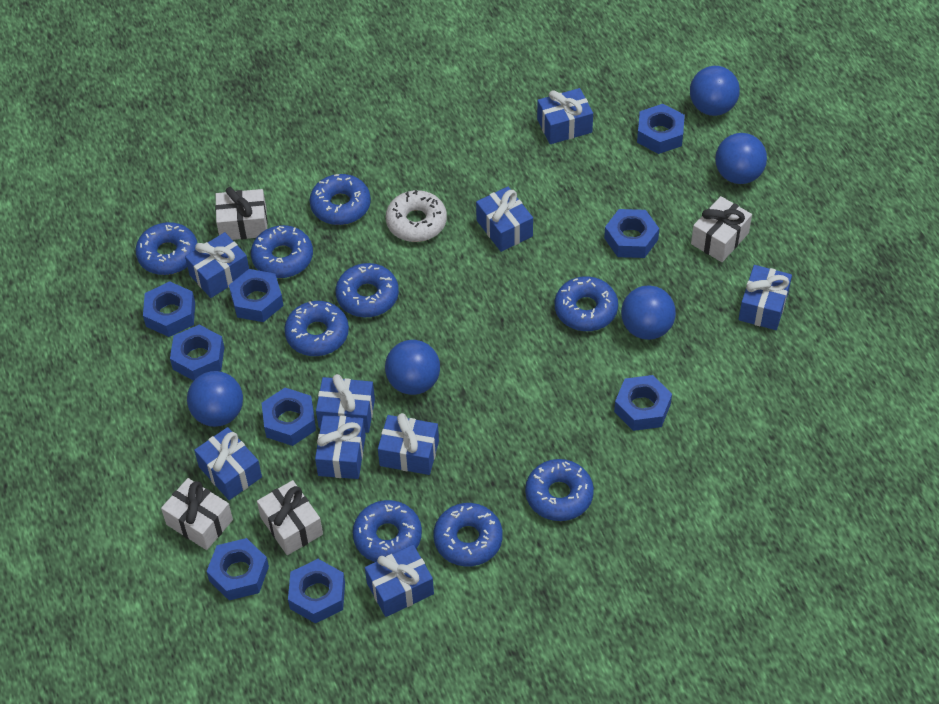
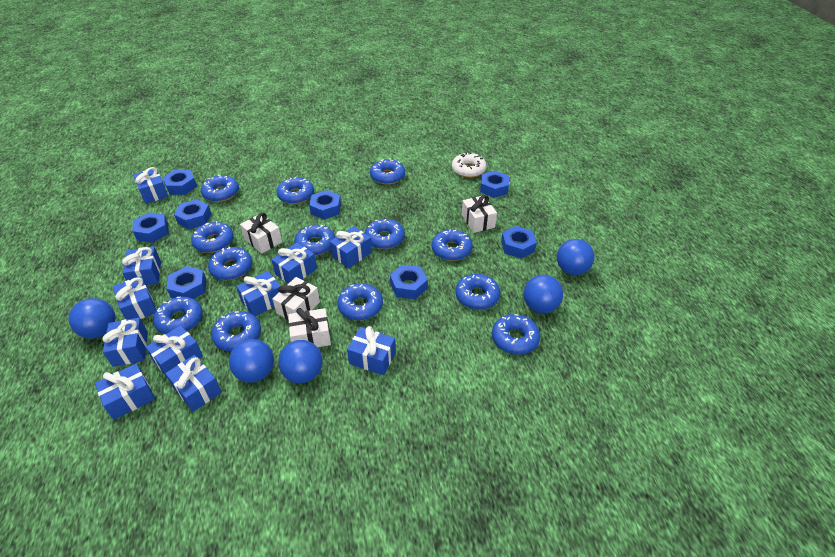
blue donut: [135,222,197,275] [251,225,313,278] [284,301,349,356] [310,174,371,225] [336,263,399,317] [353,500,422,562] [434,503,503,566] [525,459,594,521] [555,276,618,331] = 9 -> [153,297,203,334] [191,221,234,253] [201,175,239,202] [208,247,252,280] [211,311,261,352] [277,177,314,204] [294,225,335,256] [337,283,383,320] [365,219,405,249] [370,158,405,185] [432,229,473,261] [455,274,500,310] [492,314,540,355] = 13
blue gift: [185,232,249,298] [194,427,262,500] [315,415,366,479] [316,374,375,433] [365,545,434,617] [378,413,439,475] [476,187,533,252] [537,88,593,144] [738,265,792,330] = 9 -> [95,363,155,420] [102,318,148,367] [113,276,156,320] [122,246,161,285] [133,167,168,204] [145,325,203,377] [165,355,222,412] [236,271,281,316] [271,243,317,284] [330,226,372,268] [347,326,396,375] = 11
blue nut: [143,281,195,337] [170,325,224,381] [206,538,269,600] [229,269,284,322] [262,388,316,446] [288,559,345,623] [604,209,659,258] [614,375,672,431] [637,104,685,154] = 9 -> [133,213,169,243] [163,170,197,195] [166,266,206,299] [174,199,211,229] [309,190,341,219] [390,265,428,299] [480,170,509,198] [501,226,537,259] = 8

